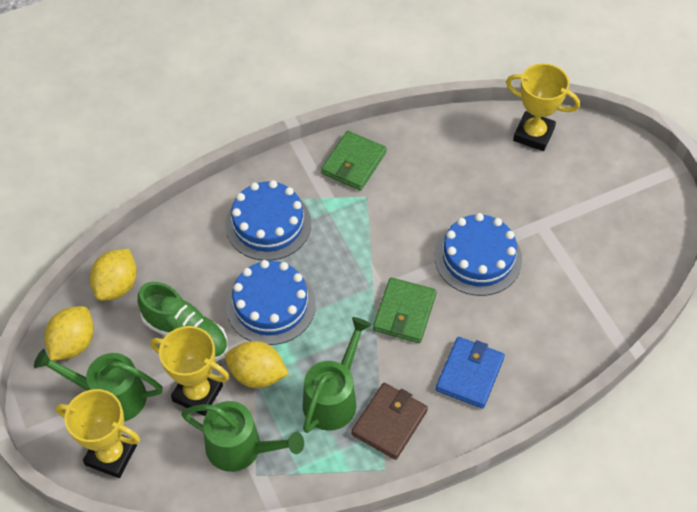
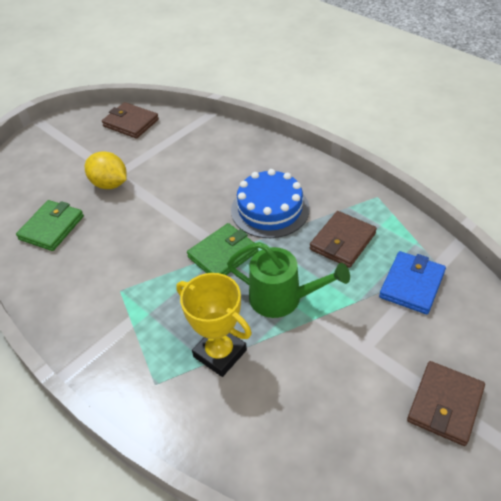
blue cake: [225,180,311,261] [226,260,316,345] [435,213,522,296] = 3 -> [231,169,310,238] = 1
brown wallet: [351,383,428,460] = 1 -> [102,102,159,139] [310,211,377,268] [407,361,485,446] = 3
green shoe: [138,282,228,362] = 1 -> none = 0
green watering can: [34,349,163,422] [181,401,304,472] [303,317,371,433] = 3 -> [227,242,350,318] = 1
yellow lemon: [44,306,94,361] [90,249,137,301] [225,341,289,388] = 3 -> [85,151,127,189] = 1
yellow trophy: [56,389,140,478] [150,326,230,416] [506,63,580,151] = 3 -> [176,273,252,377] = 1

